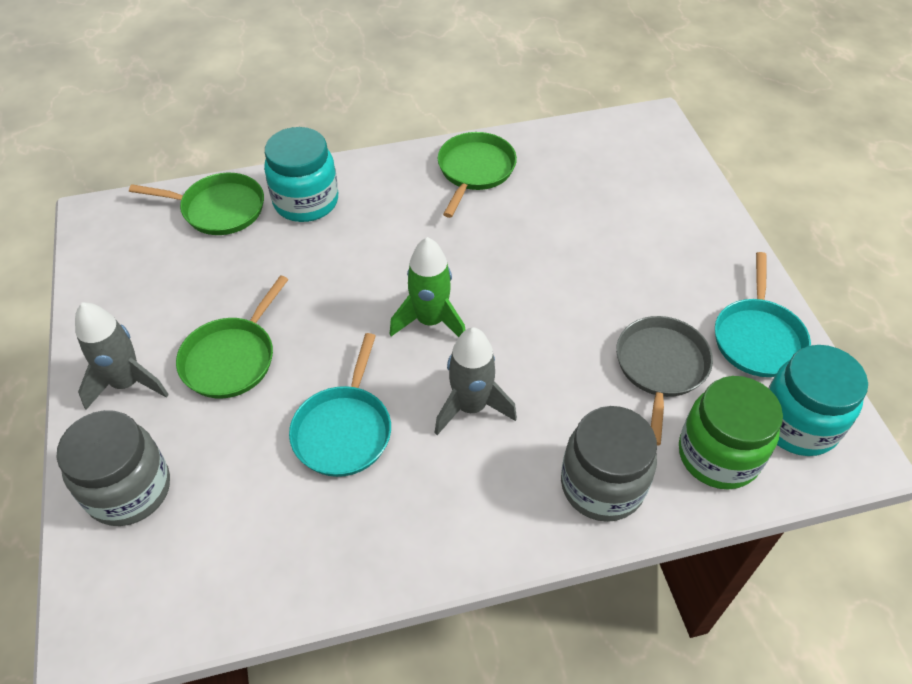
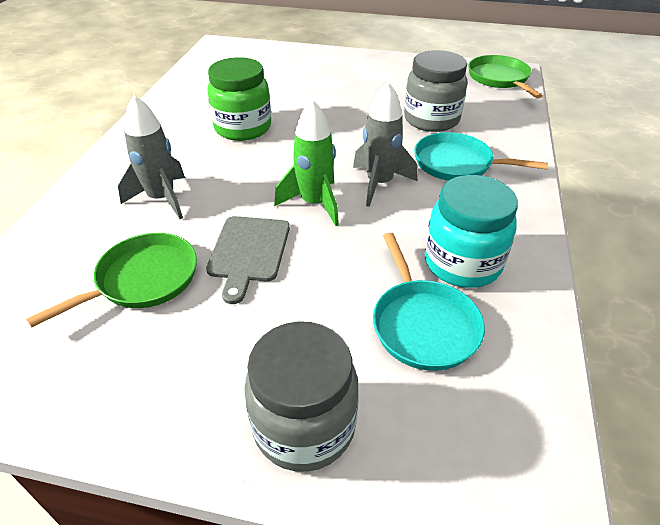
green pan: [129,173,264,235] [176,275,288,399] [438,132,517,218] = 3 -> [26,233,197,327] [468,55,542,99] = 2
grey cutting board: none = 0 -> [206,216,290,304] = 1
grey pan: [616,316,713,446] = 1 -> none = 0
turquoise jar: [264,127,338,222] [768,345,868,456] = 2 -> [424,175,518,288] = 1

